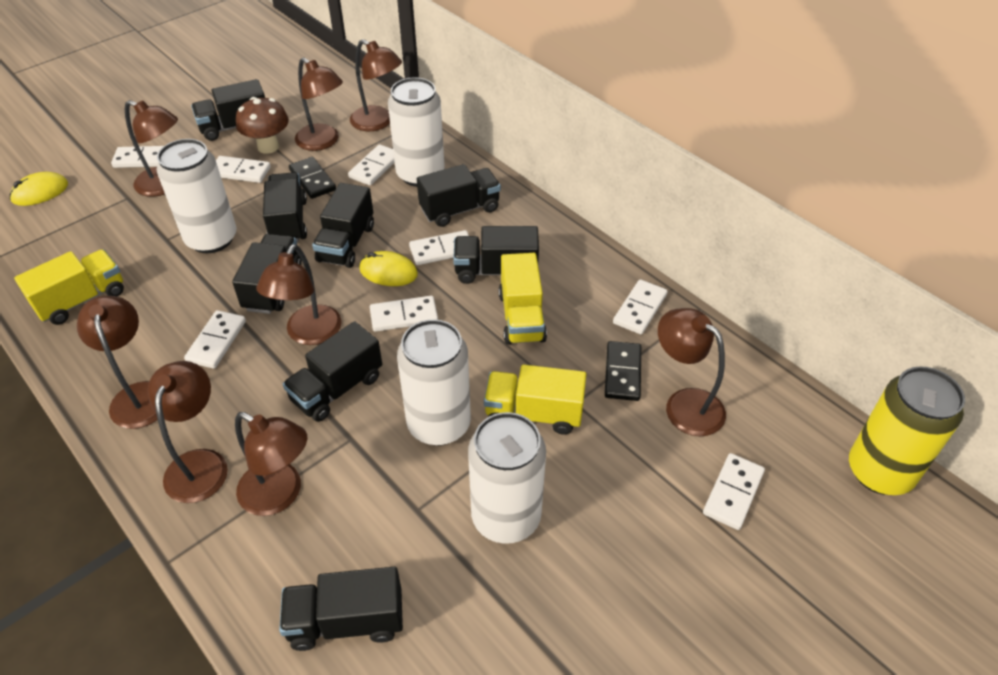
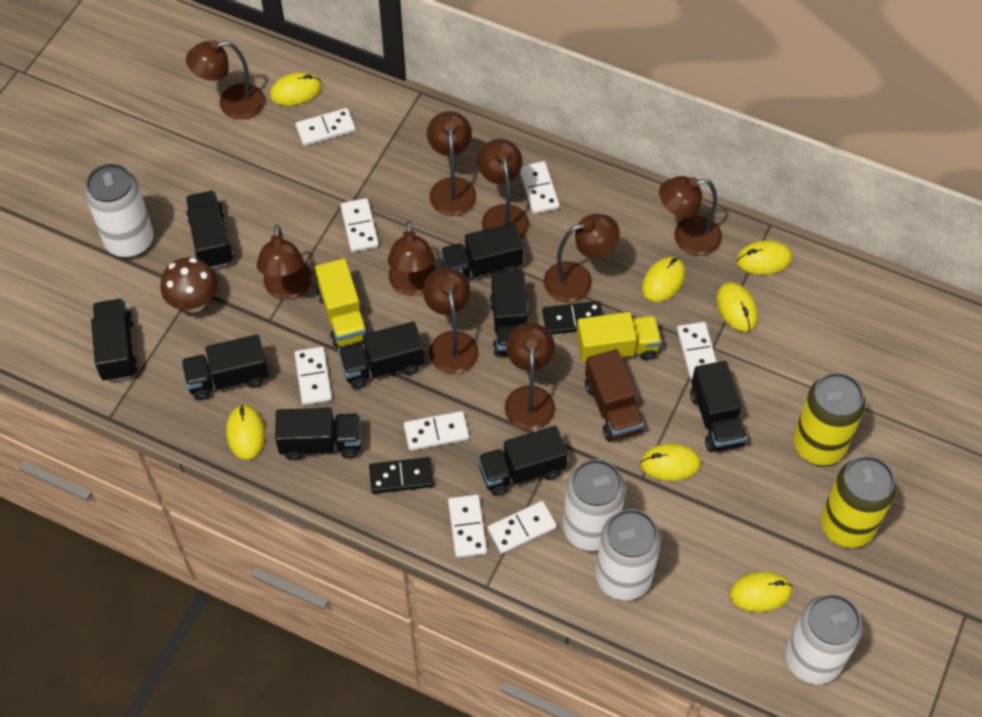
black truck: [191,79,265,141] [232,234,302,314] [263,172,307,242] [279,567,403,651] [283,321,382,422] [312,183,374,268] [417,164,501,227] [453,226,539,284] = 8 -> [91,299,138,382] [181,335,269,401] [186,191,234,269] [275,408,361,461] [338,322,424,389] [441,223,524,280] [478,426,568,496] [489,270,528,356] [690,361,747,452] = 9
brown lamp: [77,296,158,429] [125,100,178,197] [148,361,228,503] [235,412,307,516] [256,244,341,345] [295,58,343,151] [350,39,402,131] [658,308,726,436] = 8 -> [186,40,265,120] [256,225,312,300] [388,221,436,296] [423,267,479,374] [427,111,476,216] [477,139,529,239] [505,323,555,431] [544,214,620,303] [659,176,722,256] = 9
brown truck: none = 0 -> [585,349,644,441] = 1
yellow can: [849,366,965,495] = 1 -> [793,373,865,465] [821,456,896,548] = 2
yellow mouse: [9,172,68,206] [359,251,418,286] = 2 -> [226,405,265,460] [270,72,322,106] [640,443,701,481] [642,257,686,302] [716,282,758,332] [730,571,793,612] [736,240,792,275] = 7
yellow truck: [14,249,124,325] [484,364,586,434] [499,253,547,345] = 3 -> [315,258,369,347] [576,312,662,363] = 2

